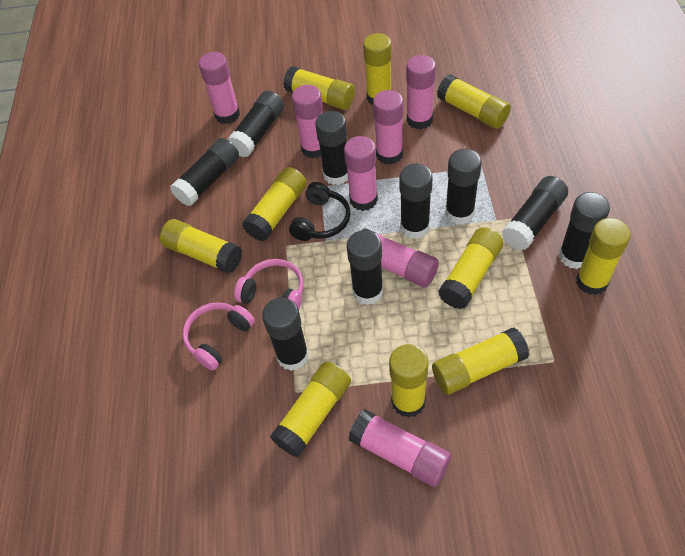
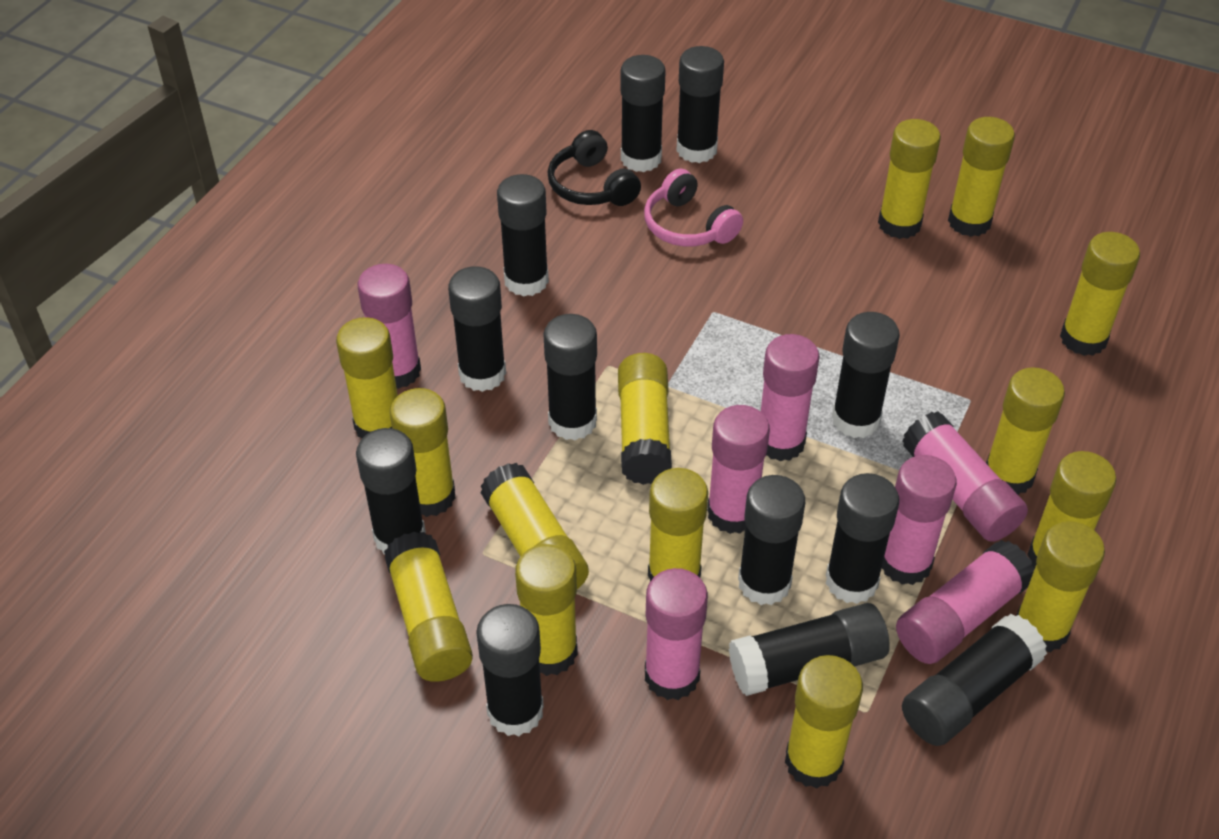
black glue stick: [170,138,239,206] [227,91,284,157] [262,298,309,371] [315,111,348,185] [347,230,383,305] [399,164,433,239] [445,149,482,224] [502,176,568,251] [559,192,610,269] = 9 -> [356,428,426,554] [448,266,506,392] [476,604,544,736] [497,174,549,296] [543,314,597,440] [620,55,666,172] [676,46,724,163] [729,603,890,696] [738,475,805,605] [826,473,899,604] [832,312,900,438] [902,614,1047,746] = 12
pink headphones: [182,302,255,371] [234,259,304,309] = 2 -> [644,169,743,246] = 1
yellow glue stick: [160,219,242,274] [242,167,307,241] [270,362,351,457] [283,66,355,110] [363,33,392,105] [389,344,428,418] [432,327,529,394] [437,74,511,129] [438,227,504,309] [576,218,630,295] = 10 -> [336,317,398,438] [384,532,473,682] [390,388,456,517] [480,463,589,589] [515,544,578,676] [618,353,672,485] [648,468,708,581] [785,655,863,789] [878,119,941,239] [948,117,1015,237] [986,367,1065,495] [1016,521,1105,653] [1027,451,1116,568] [1060,232,1140,356] = 14

